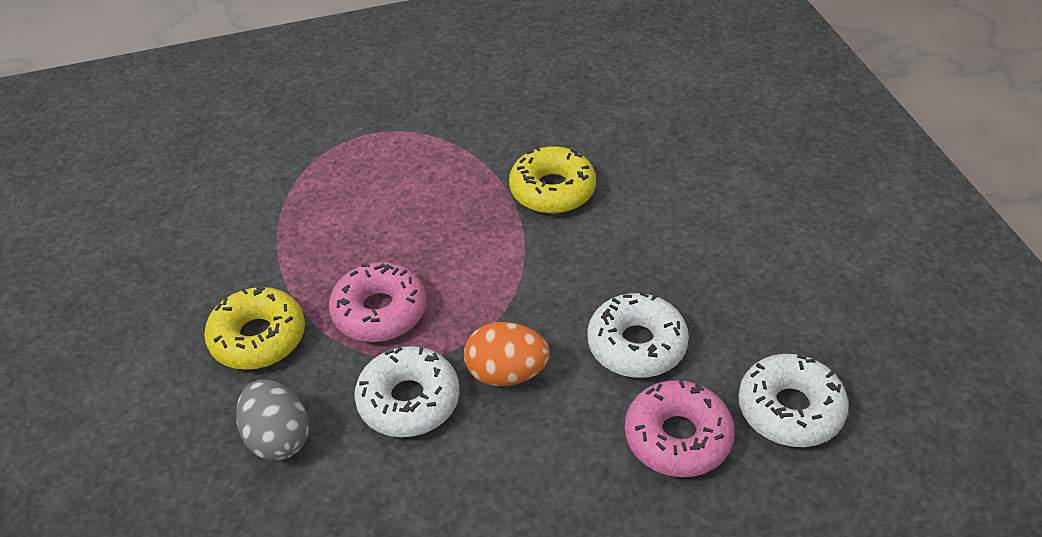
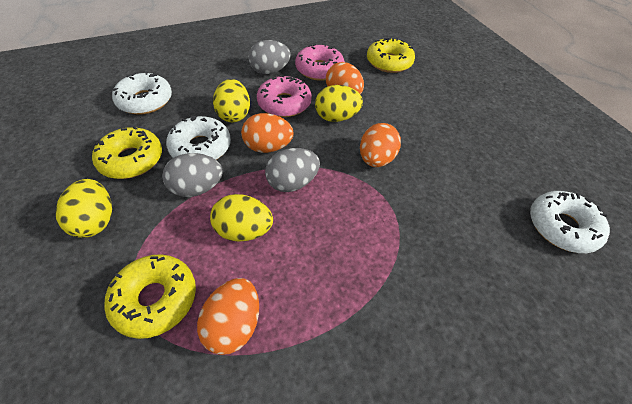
grey egg: [236,379,309,461] = 1 -> [162,153,223,197] [248,40,291,74] [265,148,320,192] = 3
orange egg: [464,322,550,386] = 1 -> [197,278,259,355] [241,113,294,153] [326,62,364,94] [360,123,401,167] = 4
yellow donut: [204,286,305,370] [509,146,596,214] = 2 -> [92,126,162,179] [104,254,196,339] [367,38,415,73] = 3
yellow egg: none = 0 -> [55,179,112,238] [210,194,273,241] [213,79,250,122] [315,85,363,122] = 4

